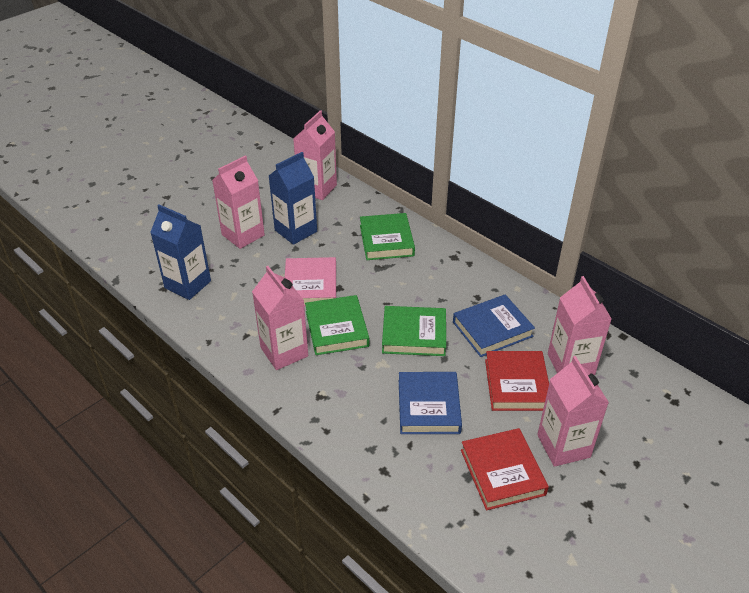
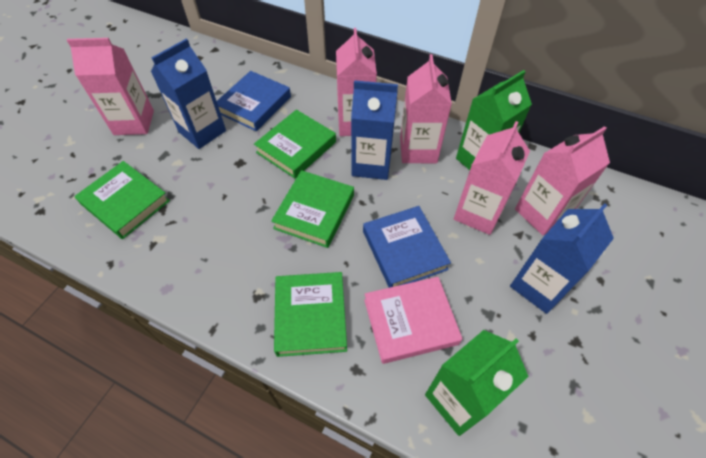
blue carton: [150,205,211,300] [269,152,317,245] = 2 -> [151,39,226,149] [351,80,398,180] [510,203,614,314] = 3
green book: [305,295,369,355] [360,213,415,260] [382,306,446,356] = 3 -> [75,161,170,239] [254,110,336,179] [271,170,354,248] [274,272,347,357] = 4
green carton: none = 0 -> [425,330,529,436] [456,70,532,170] = 2
red book: [461,428,549,510] [485,351,549,411] = 2 -> none = 0

